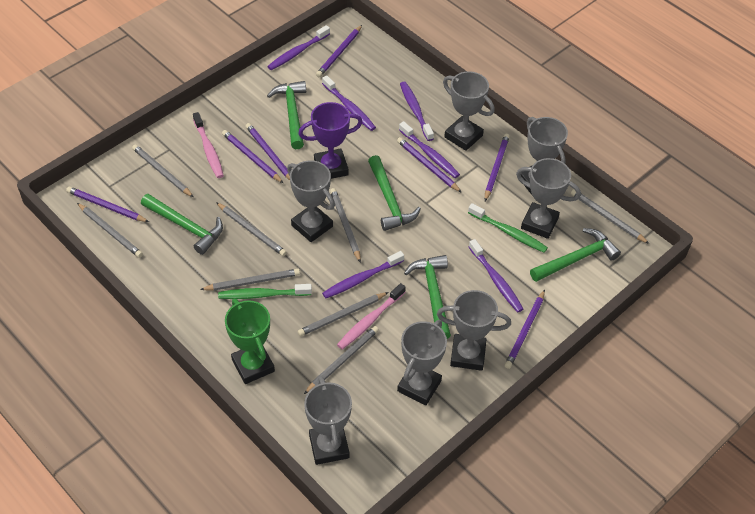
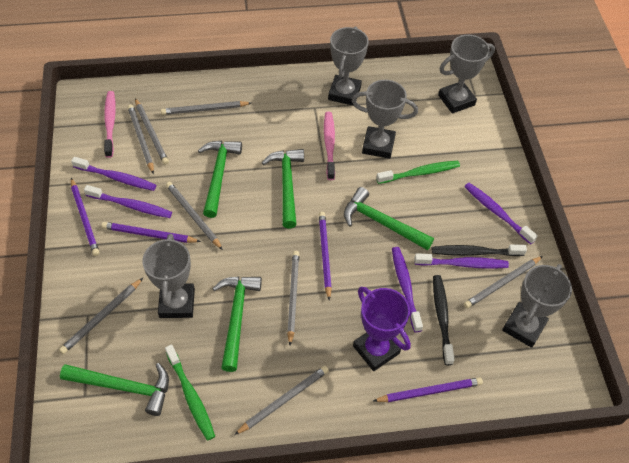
black toothbrush: none = 0 -> [432,244,527,256] [433,275,455,365] = 2
green trophy: [225,299,275,384] = 1 -> none = 0
grey trophy: [287,160,335,242] [304,376,352,465] [397,320,447,405] [437,290,511,371] [443,71,495,151] [516,158,581,239] [521,117,568,196] = 7 -> [142,234,195,318] [328,26,369,106] [352,80,418,159] [438,35,495,113] [502,264,572,348] = 5
purple pencil: [66,187,149,222] [222,130,283,183] [246,123,290,180] [316,25,362,77] [397,137,462,193] [485,134,510,201] [505,290,545,369] = 7 -> [71,178,100,256] [101,222,201,243] [319,212,332,301] [373,377,483,402] = 4
purple toothbrush: [267,25,330,70] [322,75,376,131] [322,251,404,298] [399,121,460,178] [400,82,434,141] [469,239,523,312] = 6 -> [71,157,156,191] [84,185,172,218] [392,247,423,332] [414,253,509,269] [464,183,538,244] = 5

